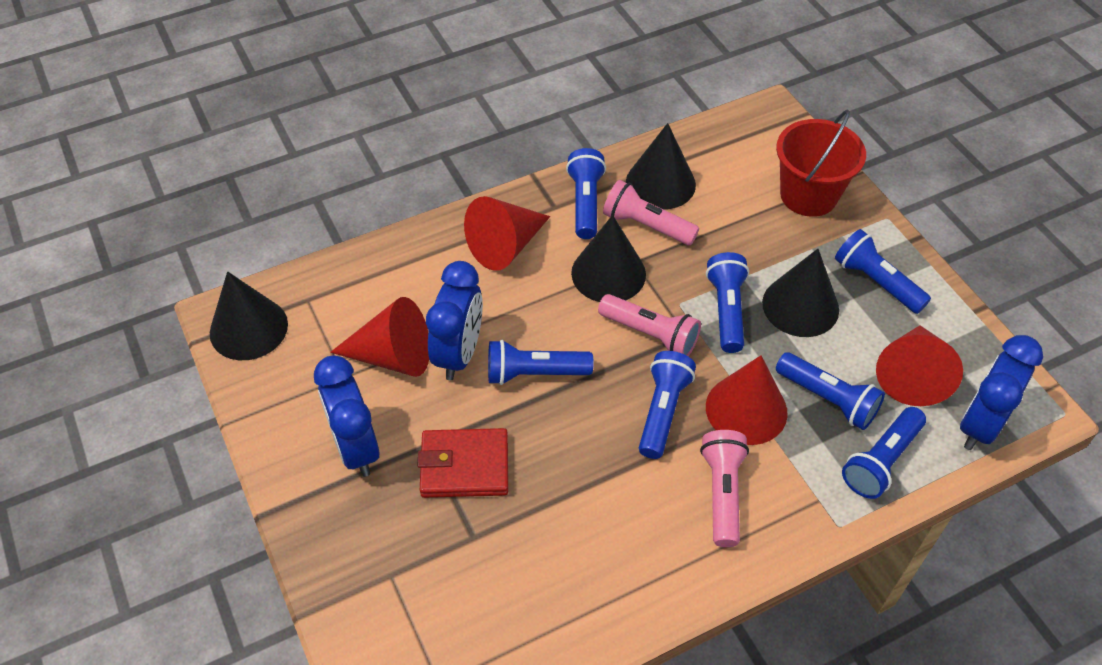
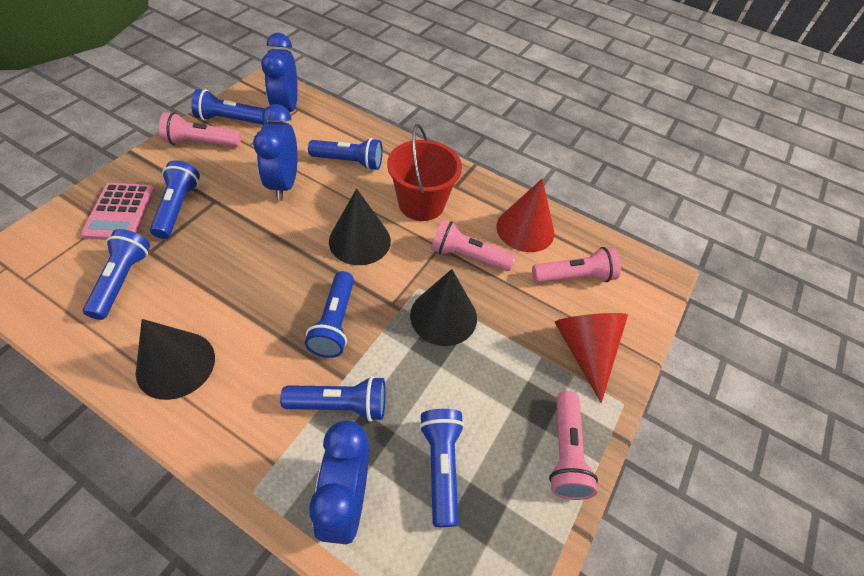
black cone: [210,271,288,360] [571,215,646,302] [626,123,696,210] [762,249,839,337] = 4 -> [135,319,215,400] [329,188,391,265] [410,269,477,346] = 3
pink calculator: none = 0 -> [81,183,155,240] = 1
pink flashlight: [598,294,701,356] [603,180,699,245] [700,430,749,547] = 3 -> [159,112,241,147] [431,219,515,271] [532,247,621,283] [549,391,598,500] = 4
red cone: [330,297,429,377] [464,196,550,271] [706,355,788,445] [876,325,963,406] = 4 -> [496,179,554,252] [555,313,628,403] = 2
red wallet: [417,428,508,498] = 1 -> none = 0

